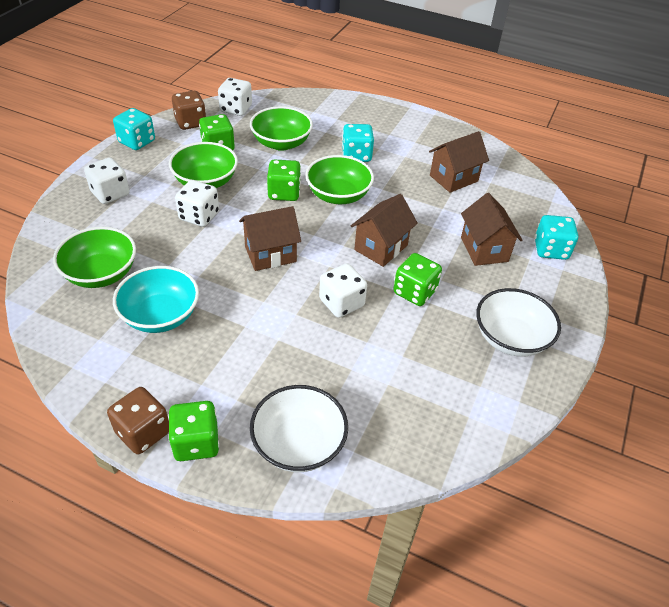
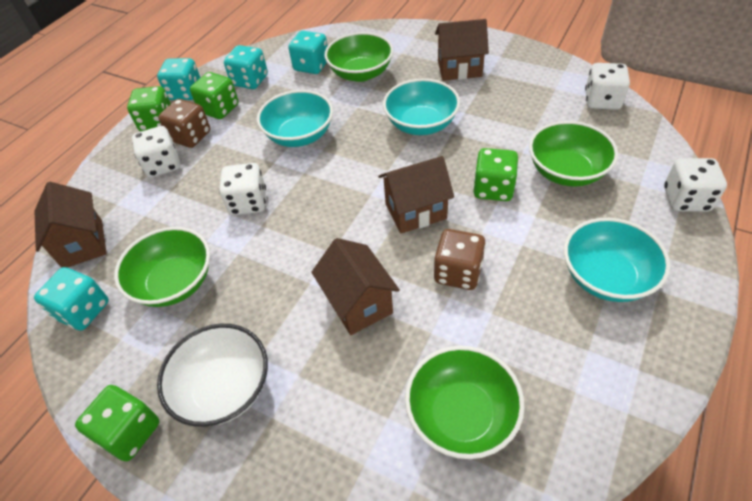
turquoise bowl: [113,266,199,333] = 1 -> [257,90,333,147] [383,78,460,135] [564,218,670,302] = 3
turquoise dice: [113,108,155,150] [342,124,374,162] [535,215,578,260] = 3 -> [34,267,109,331] [157,58,201,100] [224,45,268,89] [288,31,327,74] = 4
white bowl: [250,385,348,472] [476,288,561,357] = 2 -> [157,324,268,427] = 1

